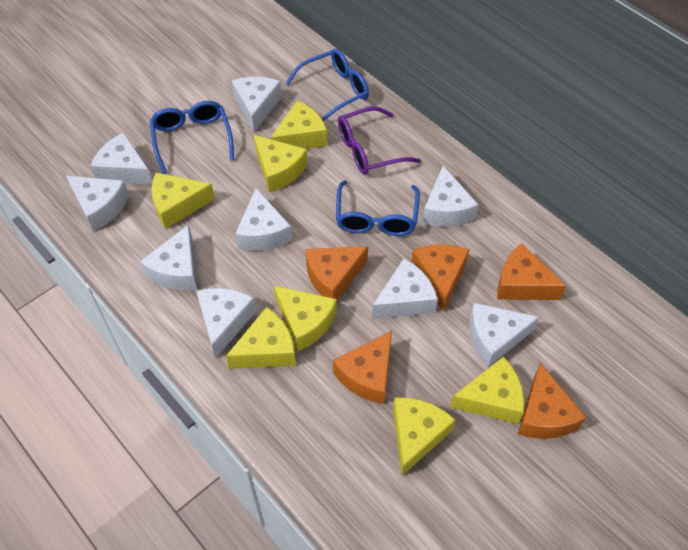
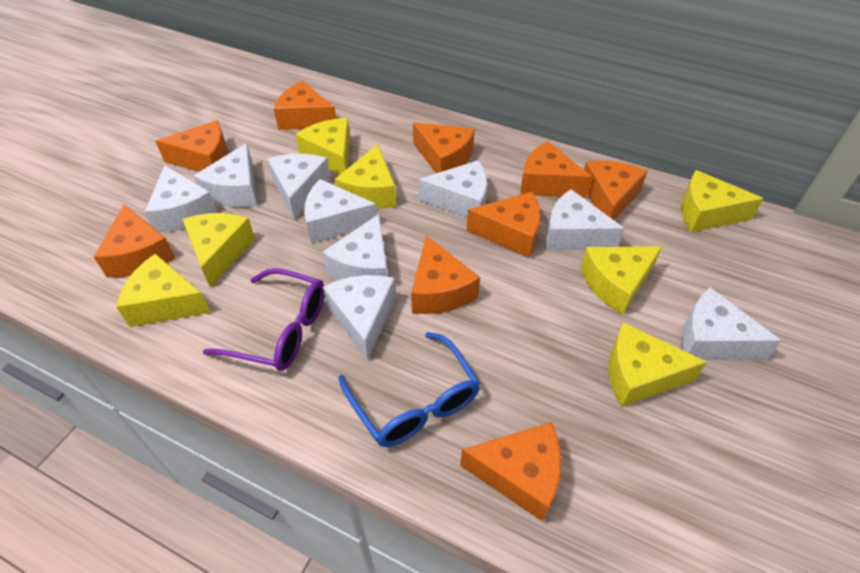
blue glasses: [150,101,234,174] [285,49,369,122] [336,180,420,236] = 3 -> [339,332,480,447] = 1
orange cheese: [305,246,368,300] [333,331,392,404] [411,245,469,311] [497,243,566,300] [518,363,587,439] = 5 -> [94,204,175,278] [156,120,228,172] [274,81,336,130] [411,236,480,314] [413,122,475,173] [460,422,561,522] [467,192,540,258] [520,141,592,198] [584,161,647,220] = 9

